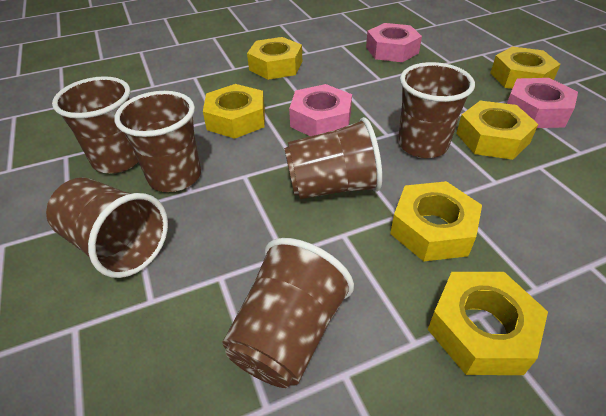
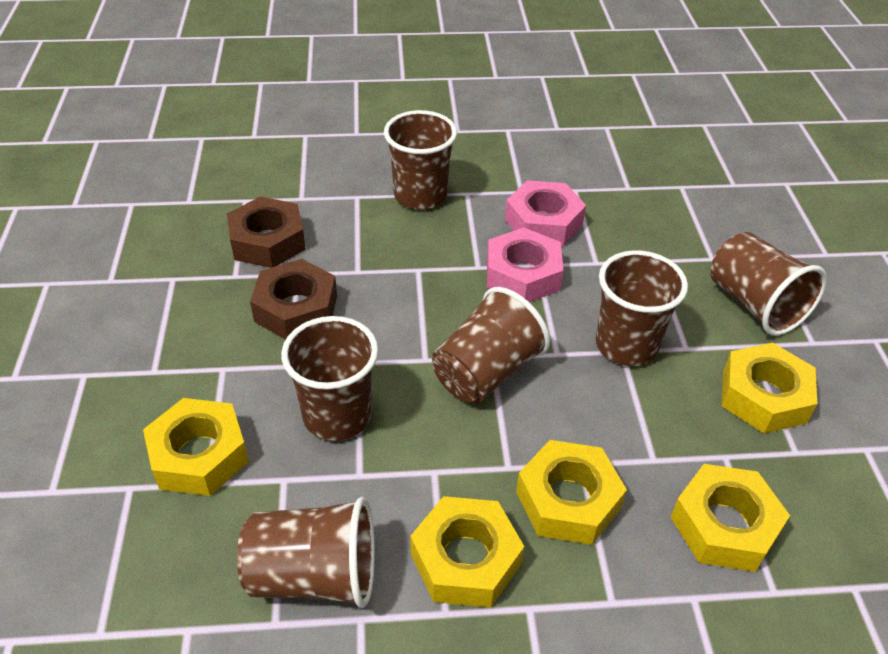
brown nut: none = 0 -> [227,196,306,268] [250,259,337,339] = 2
pink nut: [289,84,352,136] [366,23,422,62] [507,78,578,128] = 3 -> [487,227,563,302] [505,180,586,246] = 2
yellow nut: [203,84,265,139] [247,37,302,80] [390,181,482,261] [428,272,548,375] [456,101,538,160] [490,46,561,89] = 6 -> [143,398,249,496] [410,496,524,607] [516,440,627,545] [671,464,790,572] [722,343,817,433] = 5

